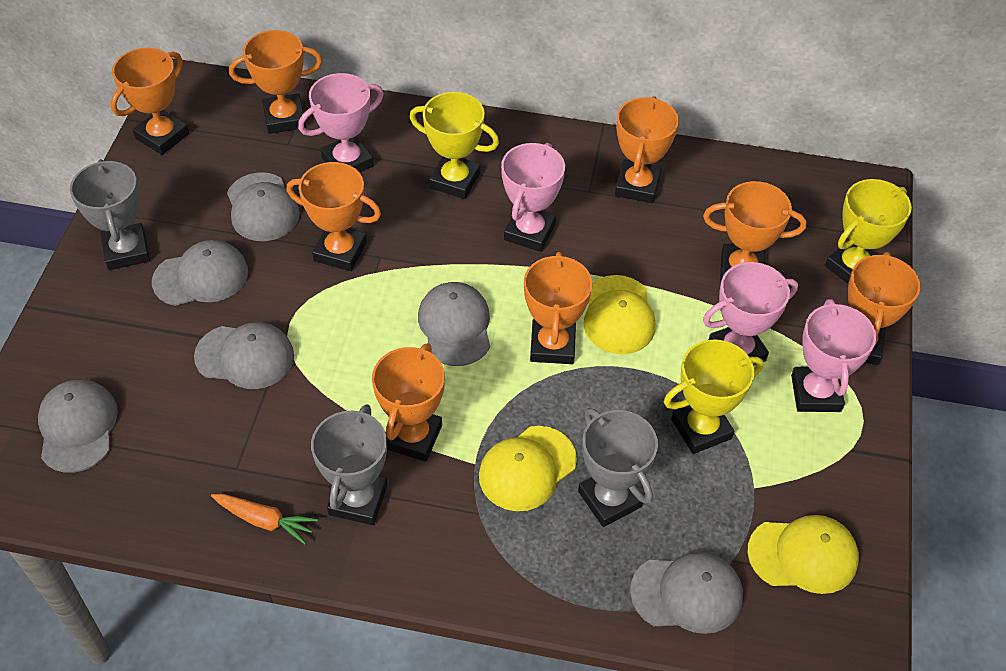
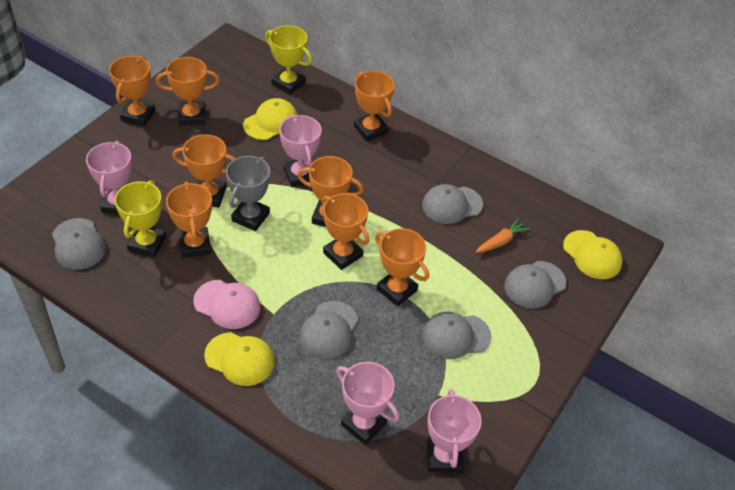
grey cap: [38,379,118,473] [152,240,248,306] [194,322,294,389] [227,172,300,241] [418,282,490,366] [630,552,743,634] = 6 -> [52,218,106,270] [300,301,358,359] [422,184,483,224] [422,312,491,359] [504,261,566,309] = 5
grey trophy: [70,159,150,270] [311,404,387,525] [578,408,658,527] = 3 -> [226,156,270,231] = 1
pink cap: none = 0 -> [193,280,261,329] = 1
yellow trophy: [410,92,499,199] [664,339,763,454] [825,179,912,284] = 3 -> [115,180,166,257] [265,25,312,95] = 2

